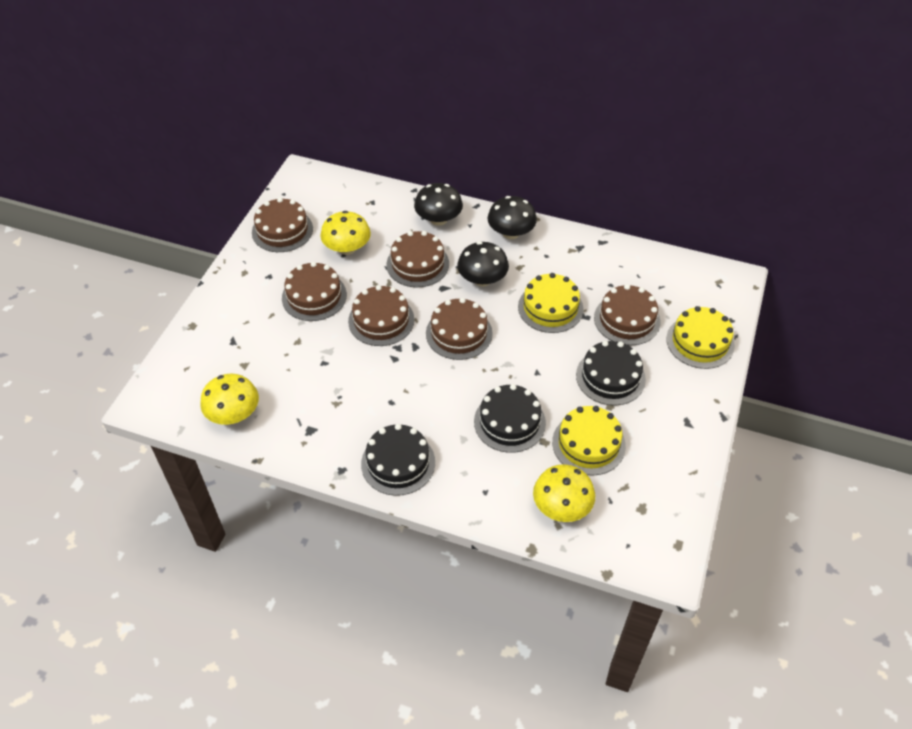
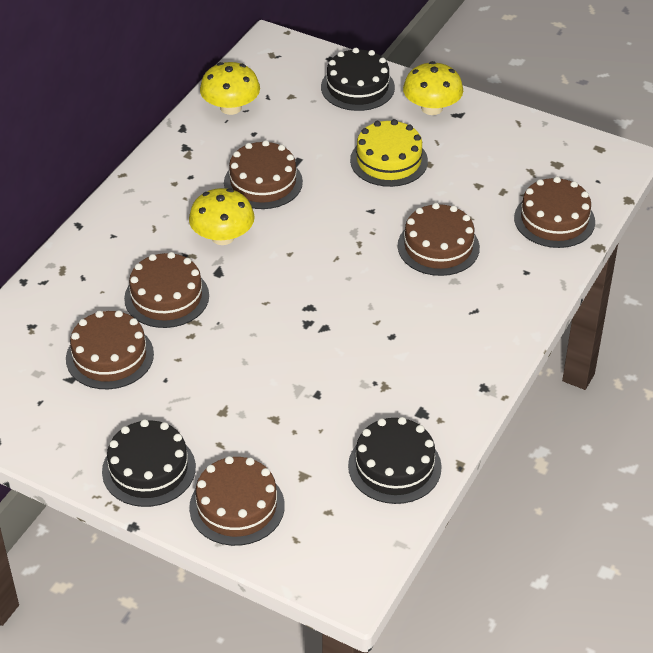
black mushroom: [414,183,463,226] [457,242,509,287] [488,196,537,239] = 3 -> none = 0
yellow cake: [518,273,583,333] [552,406,626,476] [666,306,735,369] = 3 -> [350,119,428,187] = 1

